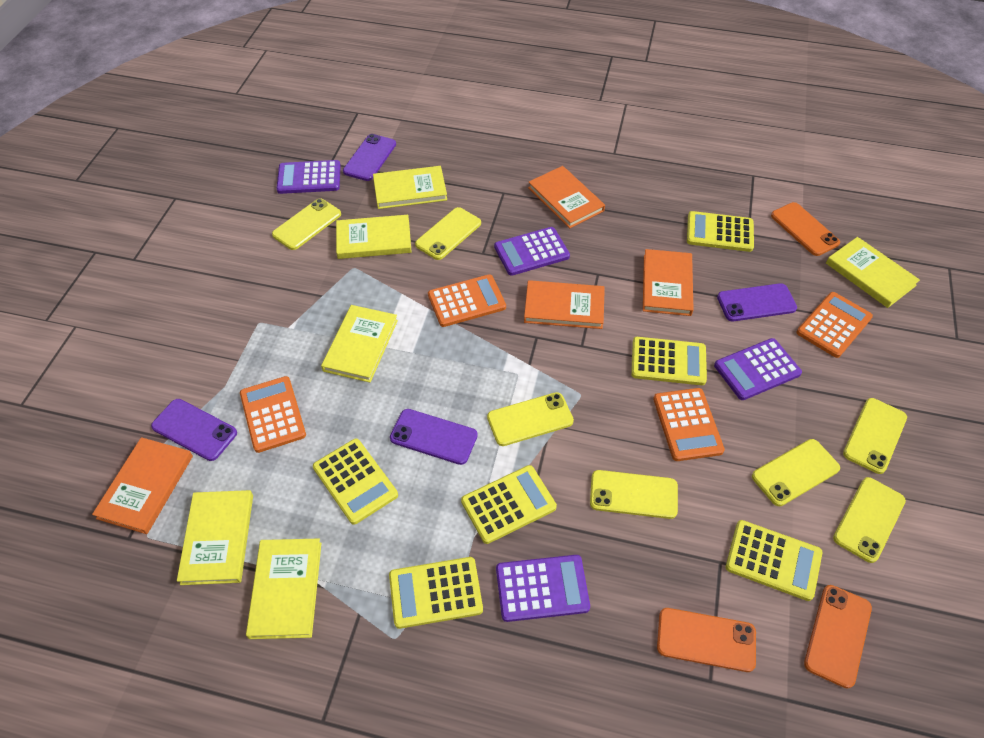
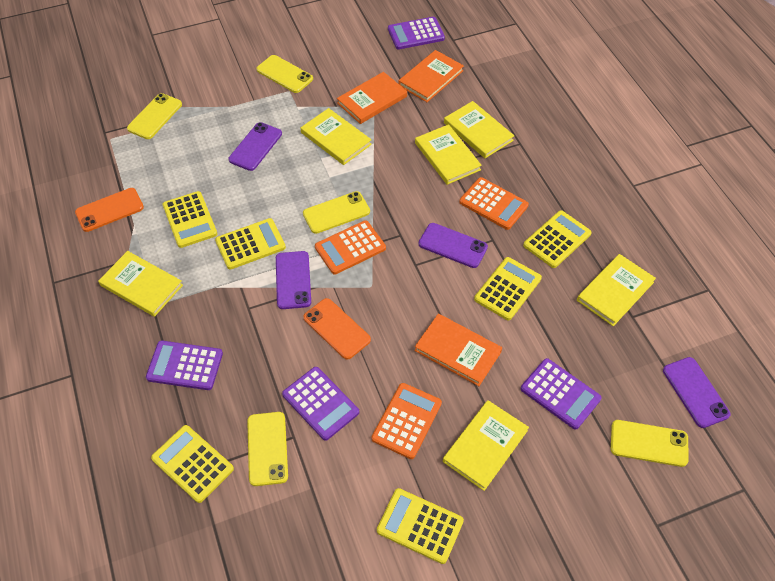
orange book: [92,437,193,534] [524,280,605,329] [528,166,605,228] [643,249,694,316] = 4 -> [337,72,407,124] [398,50,464,102] [414,314,502,386] = 3
orange calculator: [240,376,306,453] [428,274,506,327] [653,388,725,461] [797,292,873,358] = 4 -> [315,220,386,275] [371,383,442,459] [459,177,529,230] = 3
orange phone: [657,608,756,672] [771,202,840,256] [804,585,872,689] = 3 -> [75,188,144,232] [303,298,371,359] = 2
yellow phone: [272,198,341,250] [415,207,481,260] [487,392,574,446] [590,470,678,519] [752,439,840,506] [833,477,906,563] [843,398,907,474] = 7 -> [127,93,182,139] [247,412,288,486] [256,55,313,93] [303,191,370,234] [611,420,689,467] = 5

